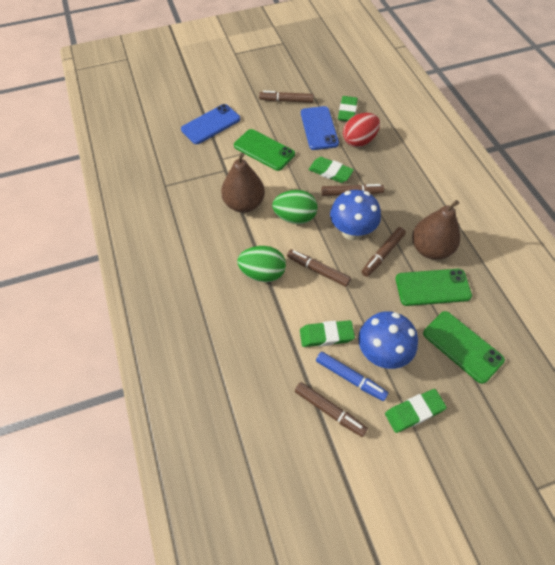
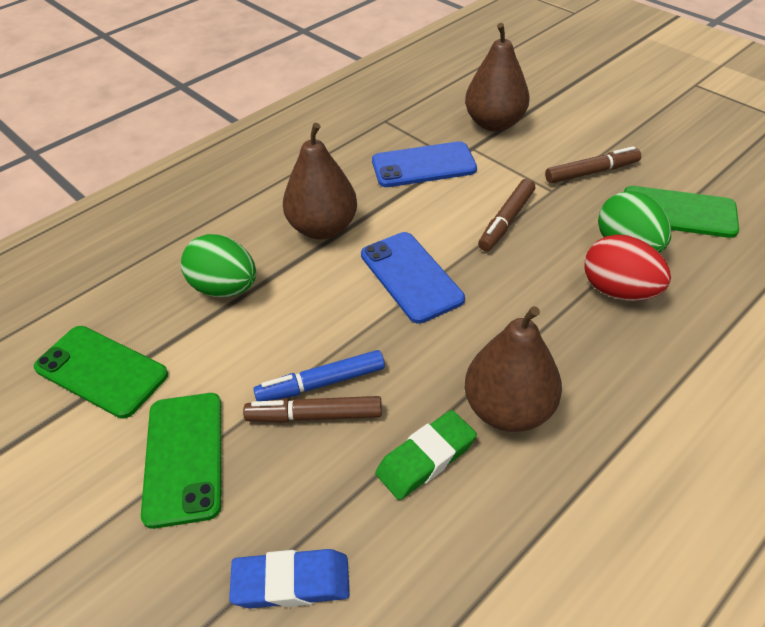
blue eraser: none = 0 -> [229,549,350,608] = 1
blue mushroom: [330,190,381,240] [358,311,418,369] = 2 -> none = 0
brown marker: [259,91,314,103] [287,249,351,287] [295,382,368,437] [321,184,384,196] [361,227,406,277] = 5 -> [243,396,382,422] [478,178,535,251] [545,146,641,184] = 3
brown pear: [221,153,265,213] [412,200,460,260] = 2 -> [283,123,357,240] [465,23,529,132] [465,306,562,432] = 3
green eraser: [300,320,355,347] [309,157,354,183] [338,96,358,121] [385,389,447,433] = 4 -> [375,410,477,500] = 1

